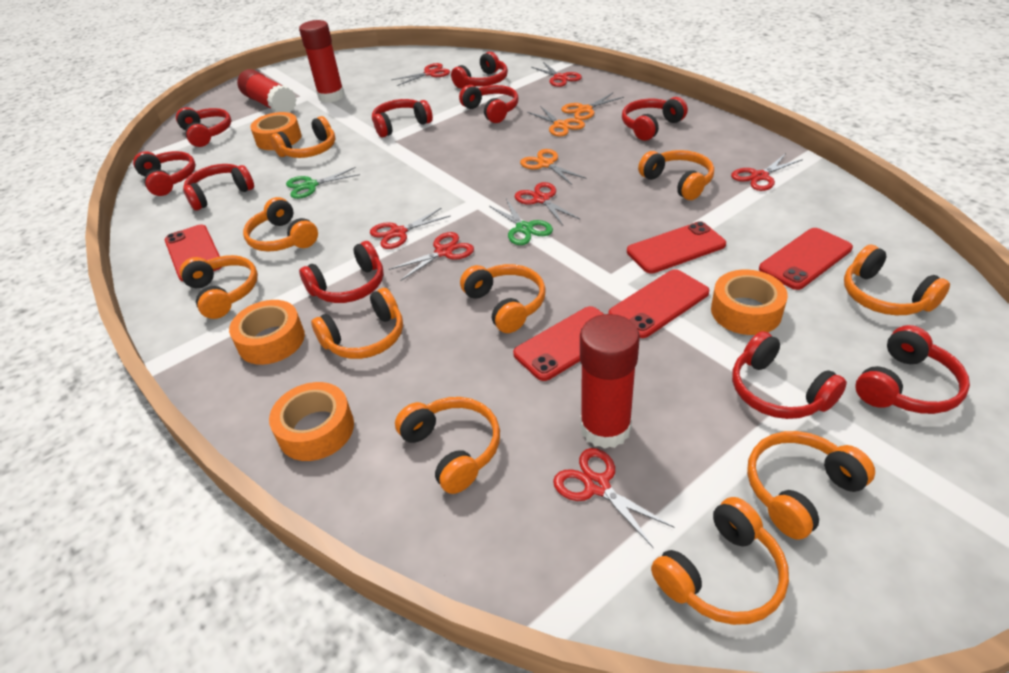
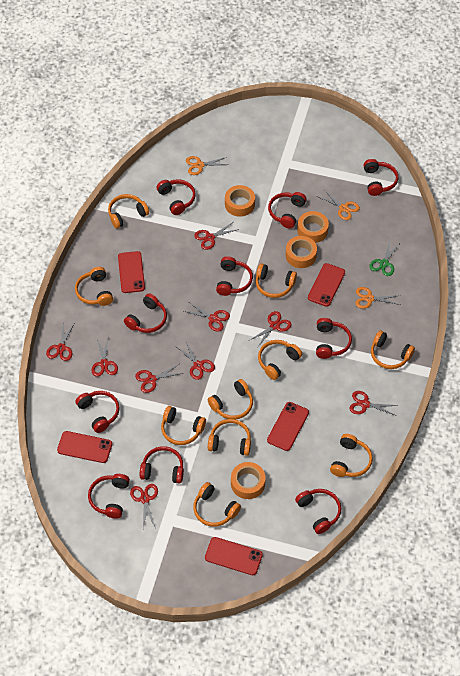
green scissors: [286,167,360,199] [489,199,553,245] = 2 -> [369,241,401,276] = 1
red glue stick: [237,69,297,113] [299,20,345,103] [580,314,640,449] = 3 -> none = 0
red scissors: [370,208,450,249] [389,232,474,281] [391,63,450,86] [515,182,581,225] [531,62,582,87] [553,448,675,548] [731,154,803,191] = 7 -> [46,322,75,361] [92,339,118,377] [130,484,158,528] [135,364,183,393] [177,340,215,380] [184,302,230,332] [194,222,239,250] [250,311,291,348] [349,391,398,416] = 9

